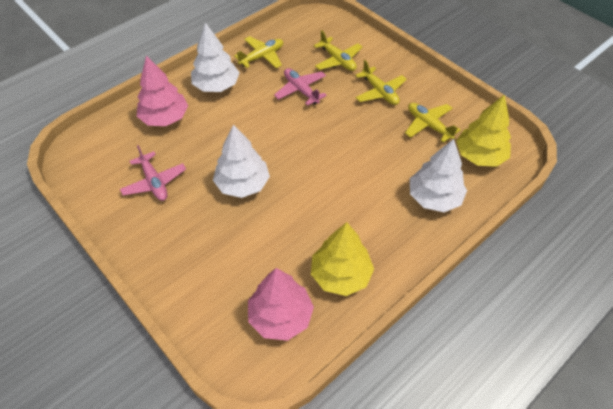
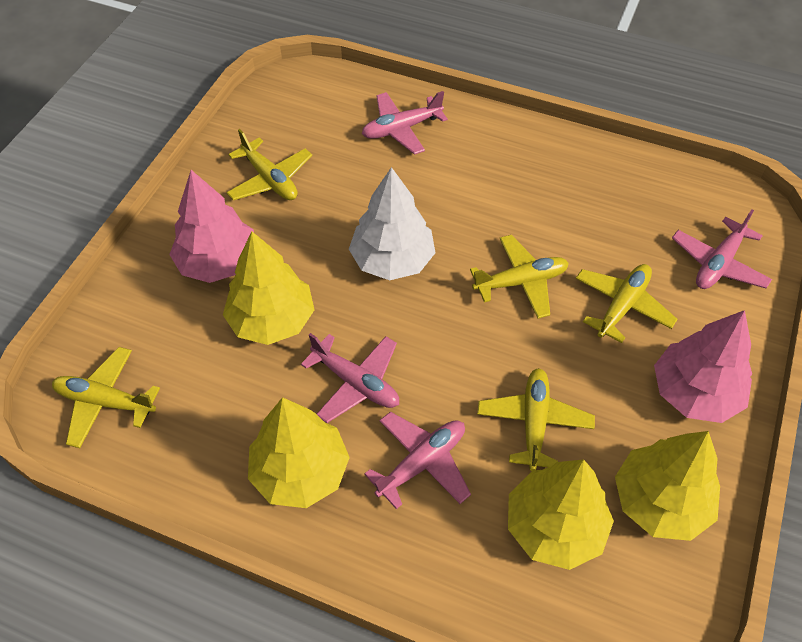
pink plane: [120,145,186,201] [274,68,327,106] = 2 -> [301,333,399,423] [362,91,448,155] [364,412,471,509] [672,209,772,289] = 4
white tree: [191,22,240,92] [213,124,270,198] [410,139,467,212] = 3 -> [349,167,435,280] = 1
yellow plane: [234,36,283,68] [314,30,362,71] [355,60,407,105] [405,103,460,143] = 4 -> [52,347,160,448] [226,129,312,200] [470,235,569,318] [477,368,595,471] [576,264,678,343] = 5
yellow tree: [311,222,374,296] [456,94,511,167] = 2 -> [223,232,314,345] [248,397,350,508] [508,459,614,570] [615,431,720,541] = 4

